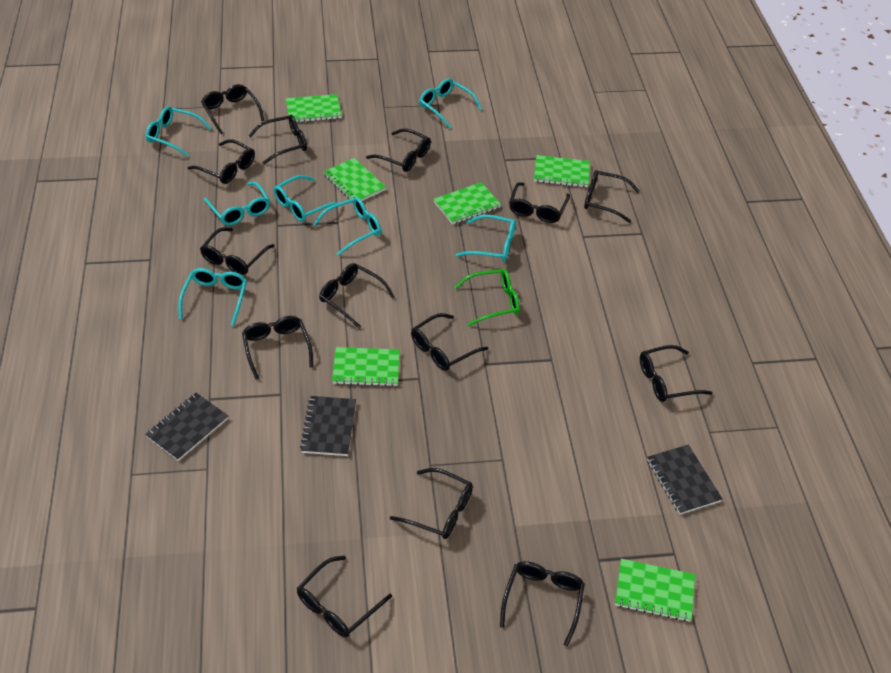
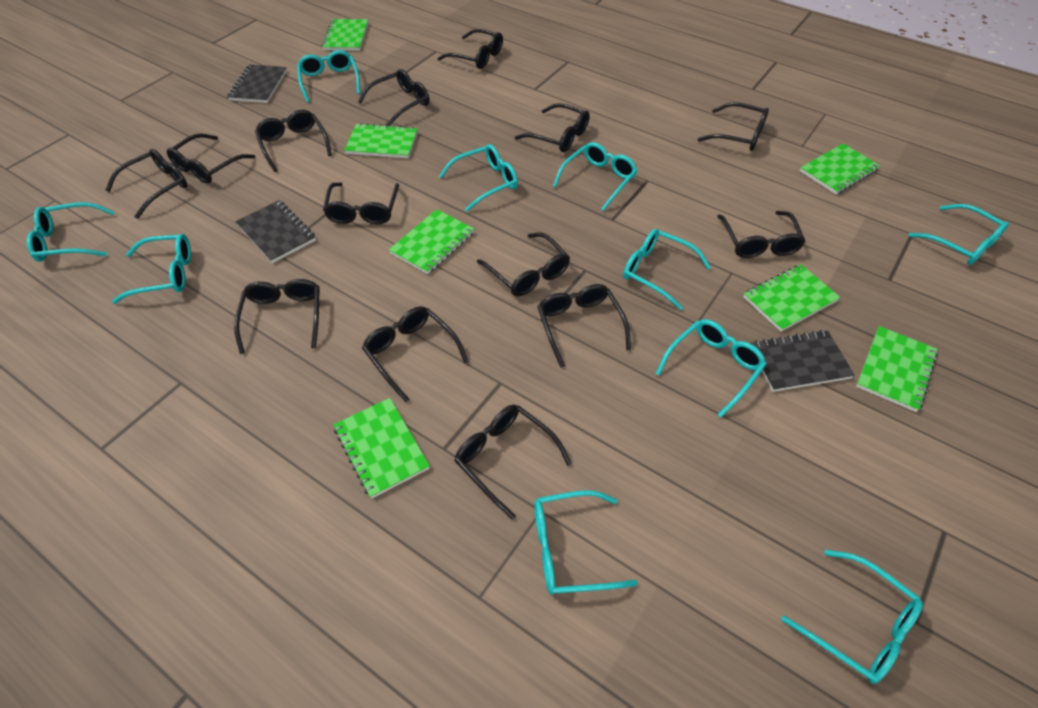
green glasses: [454,269,520,326] = 1 -> none = 0
green notebook: [286,94,342,122] [323,158,386,201] [332,347,400,387] [433,182,501,225] [534,155,590,187] [615,559,695,622] = 6 -> [322,19,368,51] [333,398,430,499] [344,123,418,158] [389,209,475,274] [744,264,840,332] [800,143,880,194] [856,326,938,412] = 7
turquoise glasses: [146,106,212,157] [178,268,247,326] [204,182,270,226] [274,175,340,222] [313,197,381,256] [419,78,482,129] [456,214,516,262] = 7 -> [27,202,115,262] [112,234,191,304] [297,50,360,103] [439,144,518,212] [534,490,638,595] [553,142,638,211] [623,229,711,310] [655,319,767,418] [781,549,923,684] [908,204,1009,265] = 10

